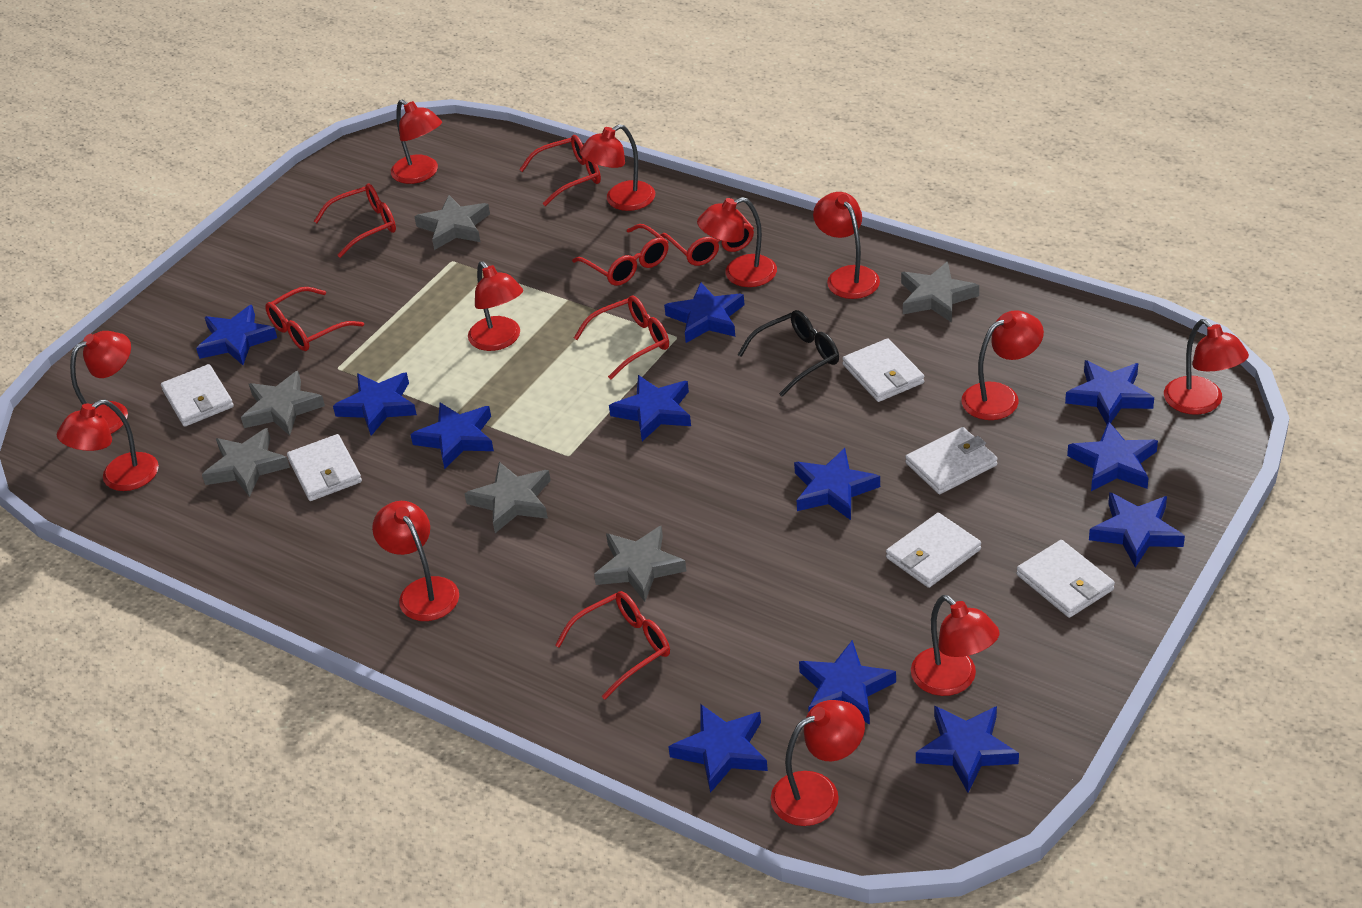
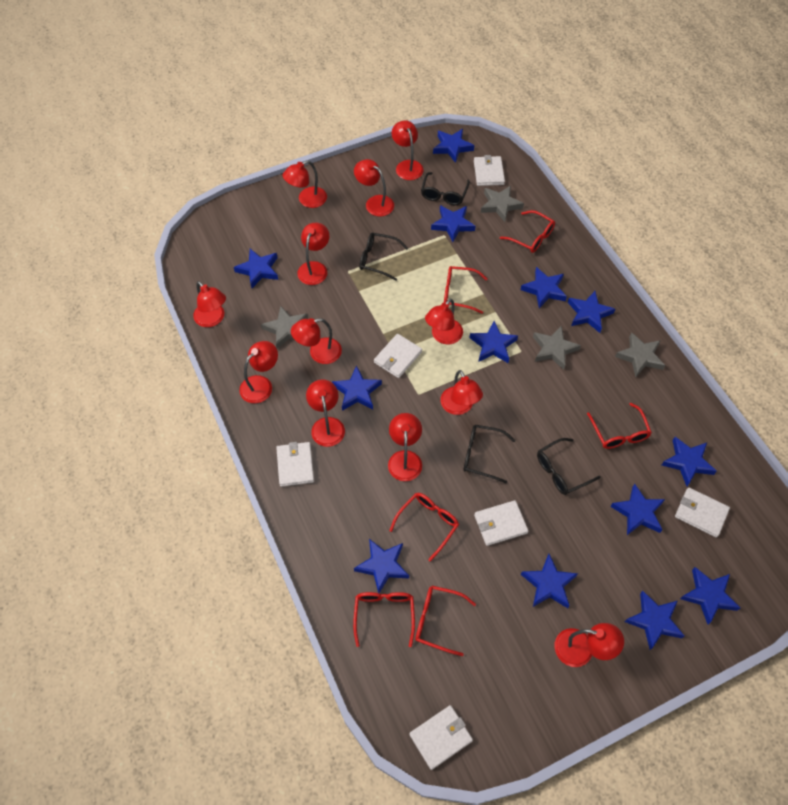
black glasses: [738,310,839,396] = 1 -> [359,233,408,281] [421,172,470,205] [463,425,516,483] [537,438,601,495] = 4
blue star: [196,305,277,365] [333,373,417,436] [410,403,494,469] [609,375,691,441] [664,282,744,343] [668,704,768,793] [794,448,880,520] [799,640,896,725] [916,706,1019,793] [1065,360,1154,424] [1067,421,1158,491] [1089,492,1185,568] = 12 -> [234,249,278,288] [332,365,382,411] [354,539,409,593] [431,205,476,242] [433,129,474,163] [470,321,518,363] [520,267,567,308] [521,554,578,608] [568,291,615,333] [610,484,665,535] [625,591,684,650] [662,437,717,486] [680,567,740,624] = 13
grey star: [202,428,290,497] [241,371,325,436] [414,195,490,250] [464,462,551,533] [594,526,686,602] [901,261,979,323] = 6 -> [261,306,308,349] [481,185,524,222] [533,325,581,370] [615,332,665,377] = 4
red glasses: [265,287,364,351] [314,183,396,258] [519,135,601,206] [555,591,670,700] [572,224,669,286] [574,296,669,380] [660,211,754,266] = 7 -> [353,592,415,647] [389,493,459,562] [415,586,476,656] [444,266,488,314] [500,210,555,253] [587,403,652,449] = 6

